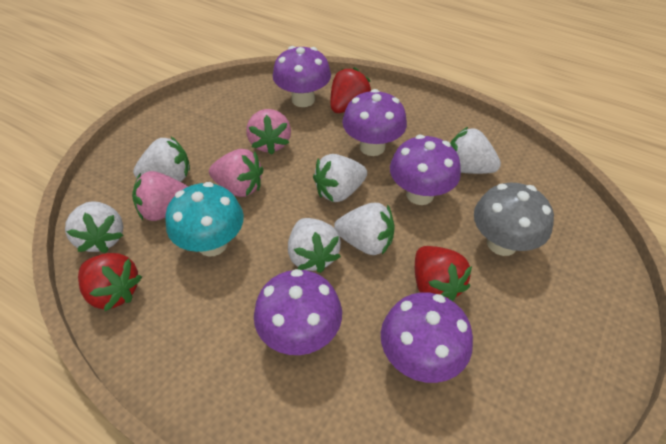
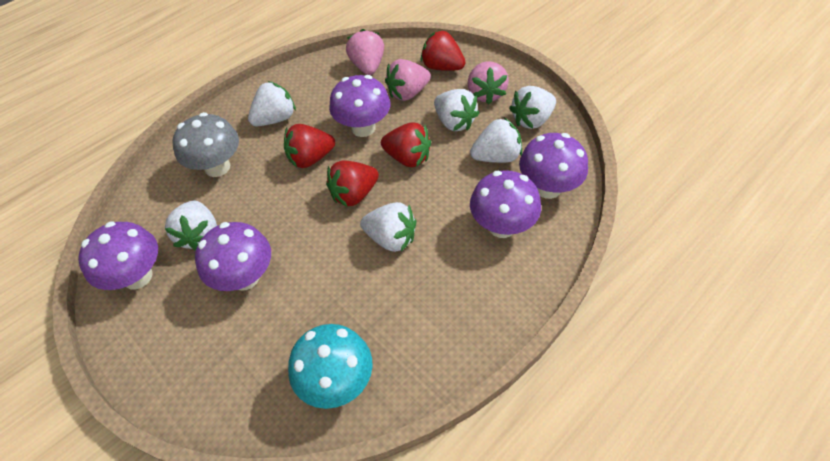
red strawberry: [78,253,142,311] [330,67,371,113] [415,246,472,301] = 3 -> [284,124,335,168] [326,160,379,207] [381,122,431,167] [421,30,465,71] = 4

